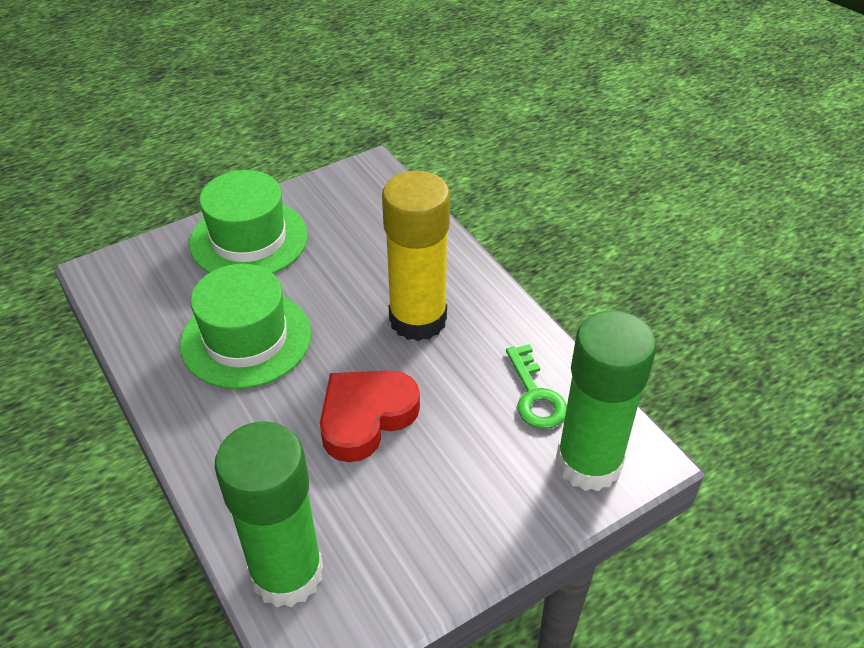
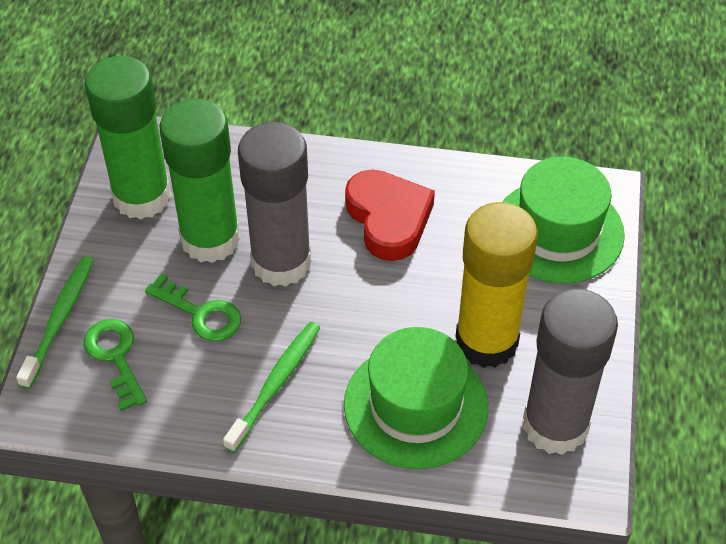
green key: [506,344,567,429] = 1 -> [84,319,147,411] [145,273,241,342] = 2
green toothbrush: none = 0 -> [16,256,94,389] [223,322,320,453] = 2
grey glue stick: none = 0 -> [238,122,311,287] [523,289,618,455] = 2

